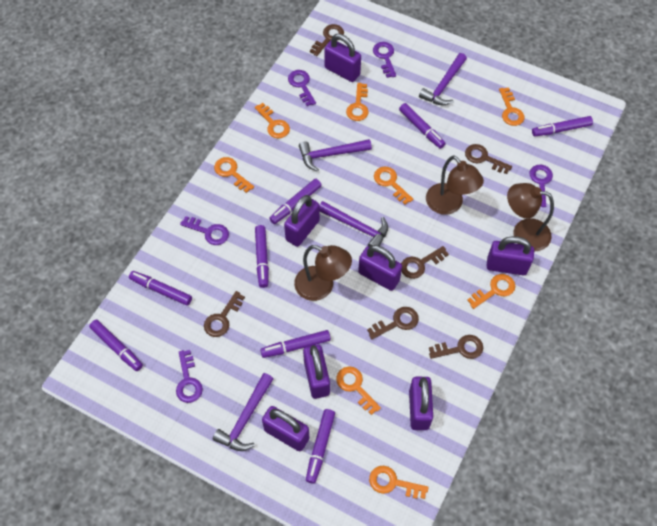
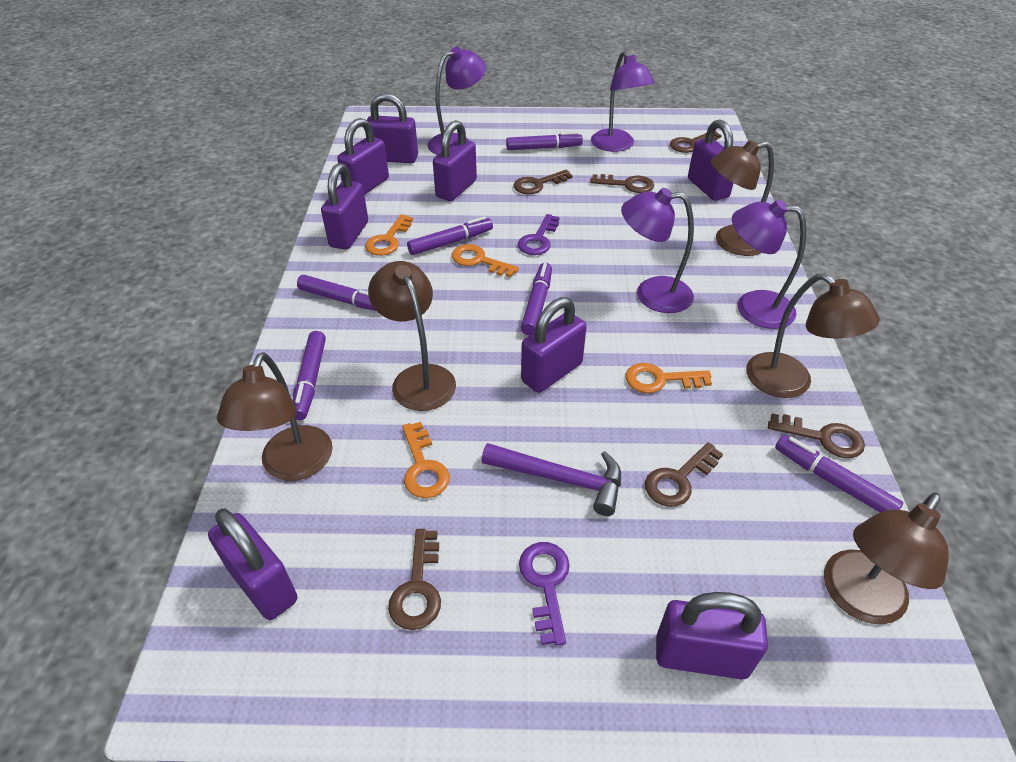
brown lamp: [294,245,352,301] [426,156,484,215] [507,183,554,251] = 3 -> [217,352,333,481] [368,261,456,411] [710,140,774,256] [746,273,880,398] [824,492,949,624] = 5
orange key: [214,157,254,193] [255,103,290,139] [336,367,381,415] [346,83,368,121] [369,466,429,499] [374,167,413,205] [467,274,515,309] [499,87,524,126] = 8 -> [365,214,413,256] [402,422,450,498] [452,244,519,277] [626,363,712,393] = 4
purple hammer: [213,373,273,451] [299,139,372,172] [319,201,388,247] [419,53,467,105] = 4 -> [481,443,621,516] = 1
purple key: [176,350,203,403] [180,216,229,245] [288,70,316,106] [373,42,396,78] [529,165,553,207] = 5 -> [518,214,560,255] [519,542,570,646] = 2
purple lamp: none = 0 -> [427,47,486,155] [591,51,655,152] [621,188,694,313] [732,199,807,329] = 4
purple marker: [89,320,143,371] [129,271,192,306] [255,225,269,288] [260,330,331,358] [269,179,322,224] [306,409,335,484] [399,103,446,149] [532,116,593,136] = 8 -> [292,331,326,420] [297,275,376,311] [407,216,493,255] [506,132,583,150] [521,263,552,335] [775,435,903,512] = 6
purple padlock: [262,406,310,451] [284,195,320,247] [303,344,330,399] [324,34,361,82] [358,245,402,291] [409,377,433,430] [487,236,534,275] = 7 -> [208,509,297,620] [321,163,368,250] [337,118,389,195] [367,93,418,163] [433,120,477,201] [521,297,587,393] [656,592,768,679] [688,119,734,201] = 8

